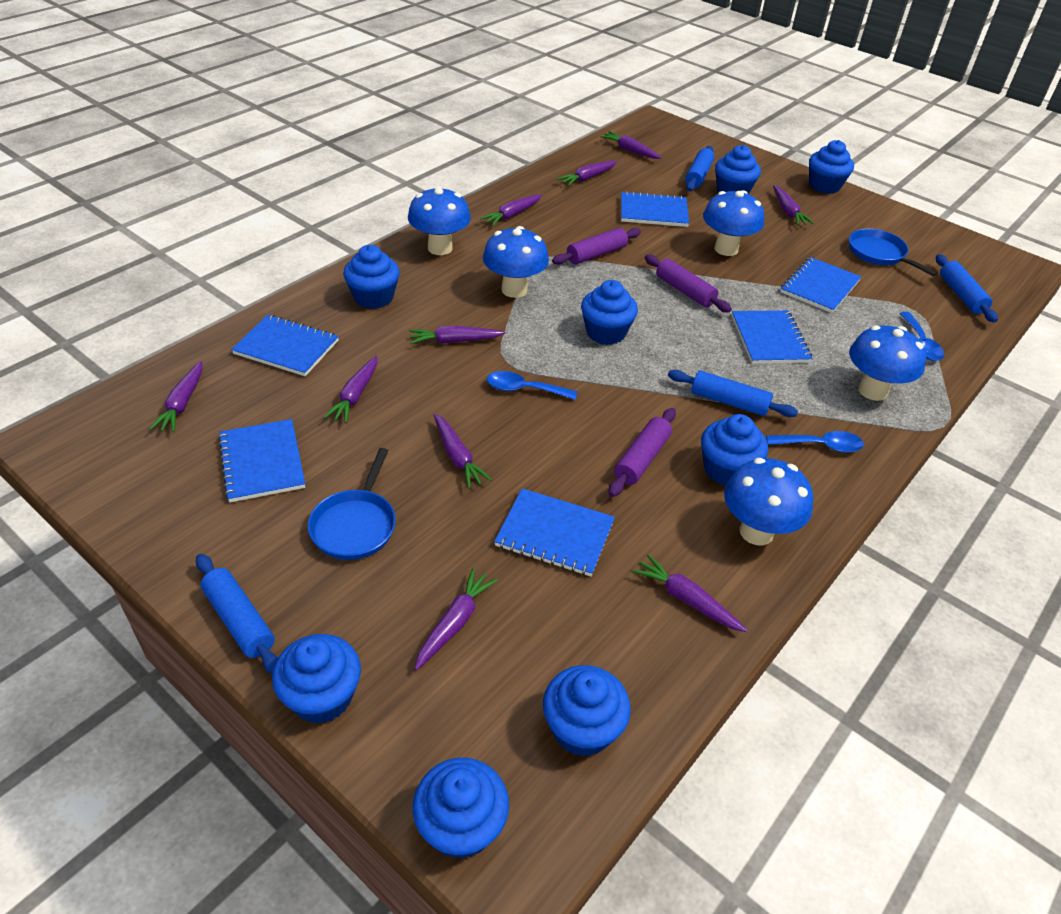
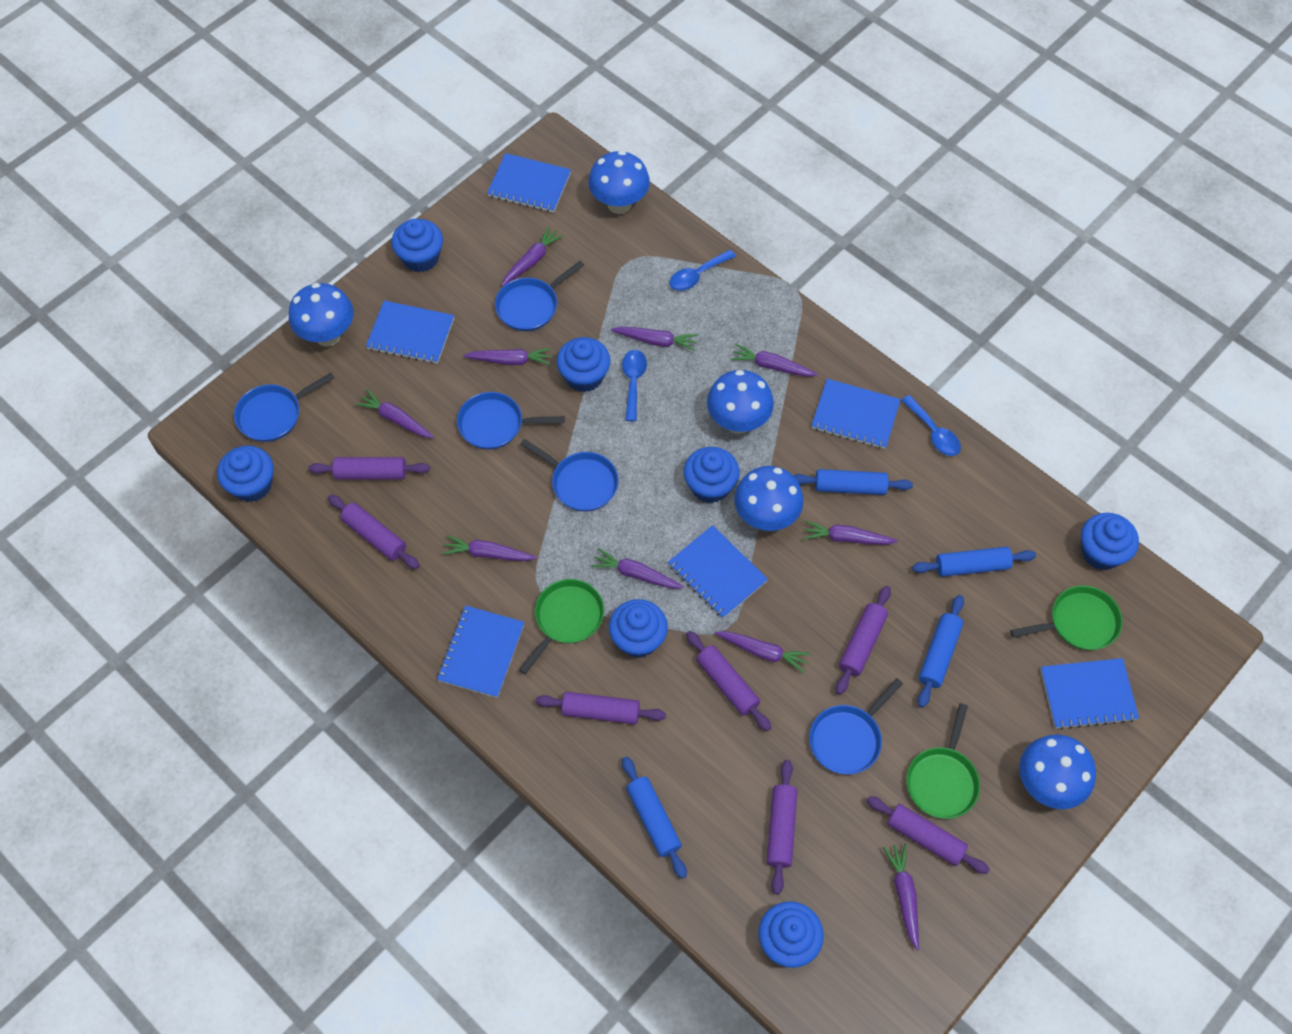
blue cupcake: [272,634,361,724] [343,245,400,309] [412,758,509,859] [543,665,631,757] [581,280,638,345] [701,414,768,485] [715,145,761,194] [809,140,854,194] = 8 -> [217,446,274,502] [392,219,443,272] [557,337,610,392] [609,599,668,658] [684,447,740,503] [758,901,824,968] [1081,513,1139,570] = 7
blue pan: [308,448,396,560] [849,229,938,276] = 2 -> [234,373,334,442] [457,392,565,450] [495,261,584,331] [520,439,618,512] [809,678,903,775] = 5
green pan: none = 0 -> [519,579,604,674] [906,703,980,819] [1011,586,1122,650] = 3
purple rolling pin: [552,228,641,265] [609,408,676,497] [645,255,732,313] = 3 -> [309,457,430,480] [328,495,420,569] [536,692,666,724] [686,631,771,731] [767,760,798,894] [836,586,891,695] [867,796,990,874] = 7

